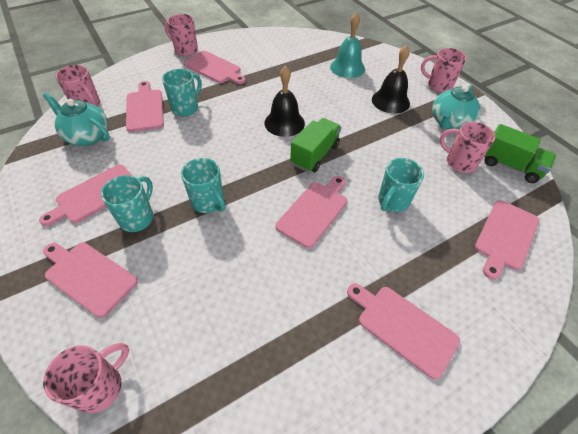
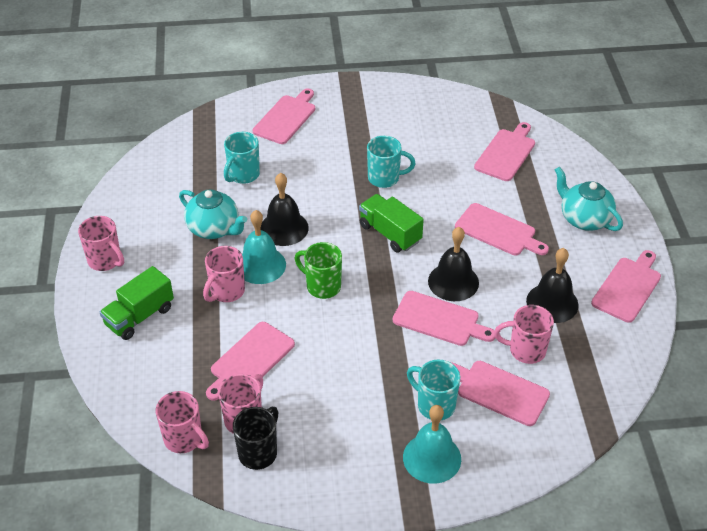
black bell: [264,66,305,137] [372,45,410,114] = 2 -> [261,173,309,246] [428,227,479,301] [526,248,579,323] = 3
black mug: none = 0 -> [233,407,279,470] = 1
green mug: none = 0 -> [295,242,342,299] = 1
turquoise bell: [330,12,365,78] = 1 -> [242,210,286,284] [403,405,461,484] = 2
turquoise mug: [101,175,153,232] [162,69,202,116] [181,158,225,213] [378,158,424,212] = 4 -> [224,132,260,184] [367,136,416,188] [407,360,460,420] = 3

